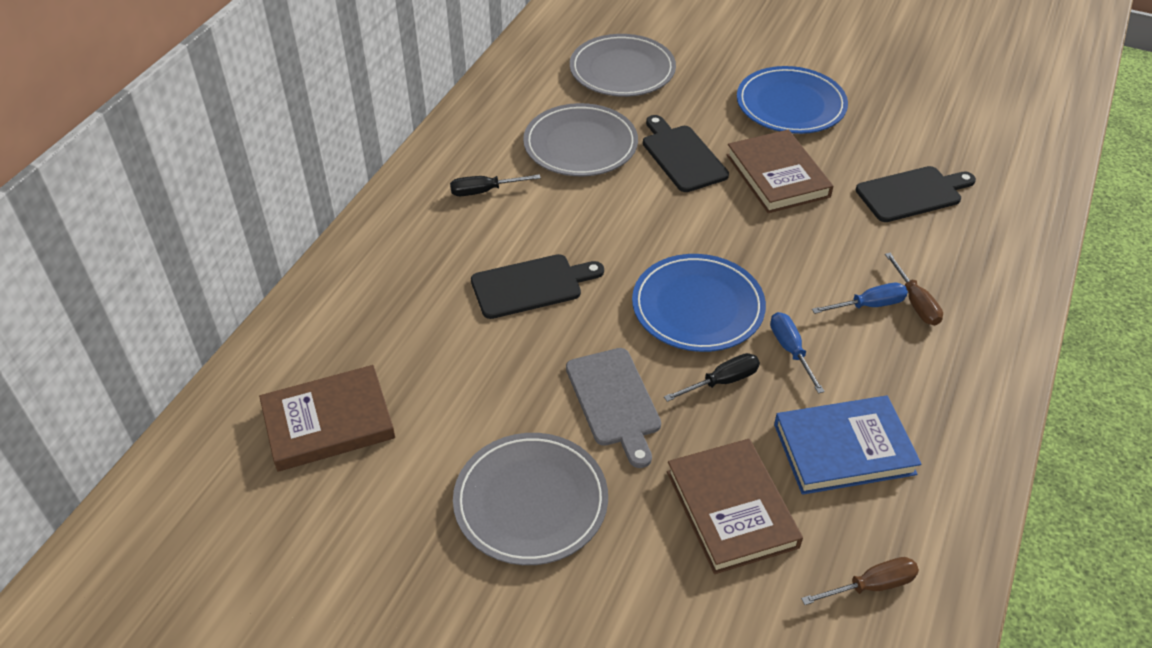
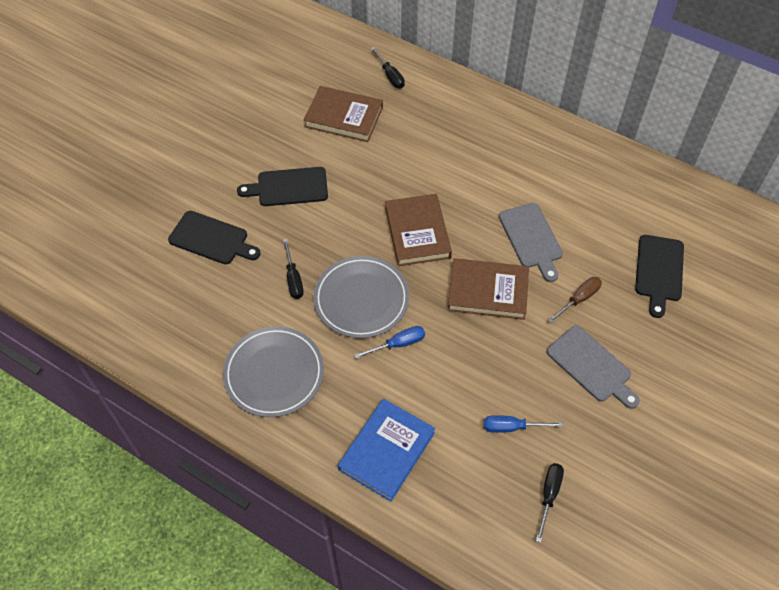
black screwdriver: [450,174,541,196] [664,353,760,402] = 2 -> [283,239,304,299] [371,47,405,89] [536,463,564,543] = 3
blue plate: [632,254,766,352] [737,66,848,134] = 2 -> none = 0
brown screwdriver: [801,557,919,605] [885,253,943,326] = 2 -> [548,277,602,323] = 1
grey cutting board: [566,348,661,468] = 1 -> [499,203,563,282] [547,325,640,409] = 2
grey plate: [453,433,608,565] [523,103,638,176] [570,34,676,97] = 3 -> [223,326,324,417] [313,256,409,338] = 2

